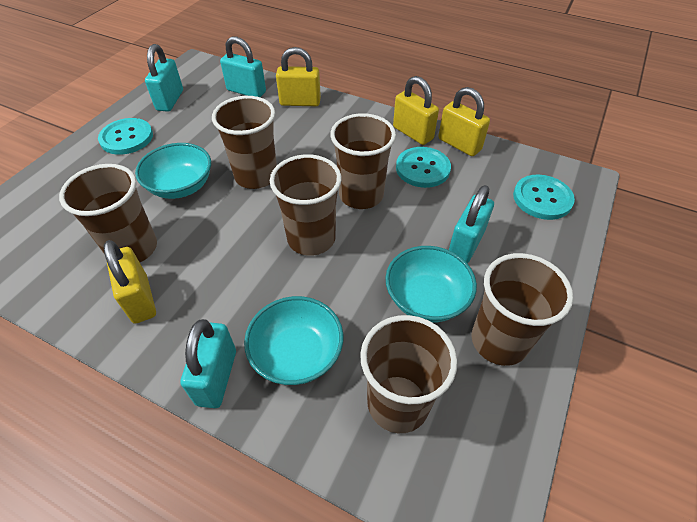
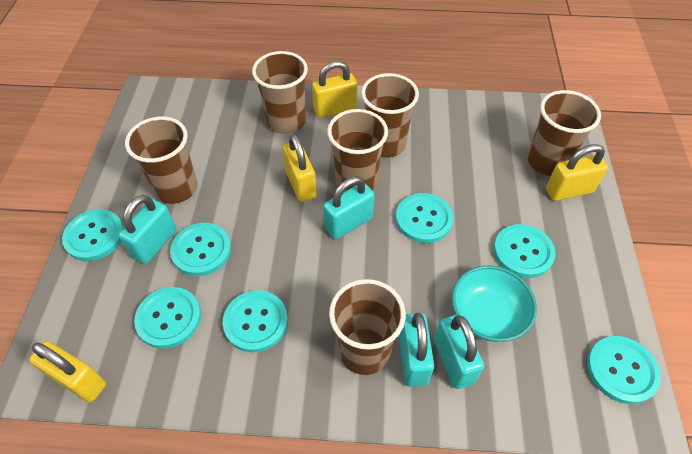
turquoise bowl: [135,143,211,199] [244,296,343,385] [385,246,477,322] = 3 -> [452,266,537,342] = 1
turquoise button: [98,118,153,155] [396,147,451,188] [513,175,575,220] = 3 -> [62,209,124,261] [134,287,201,349] [170,223,231,276] [223,290,288,352] [396,193,453,243] [493,224,556,278] [587,336,661,404] = 7

